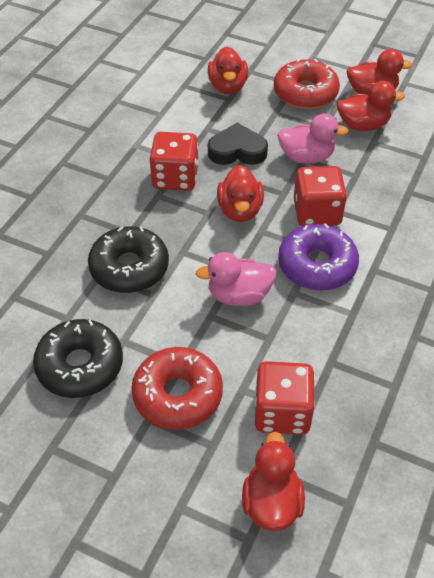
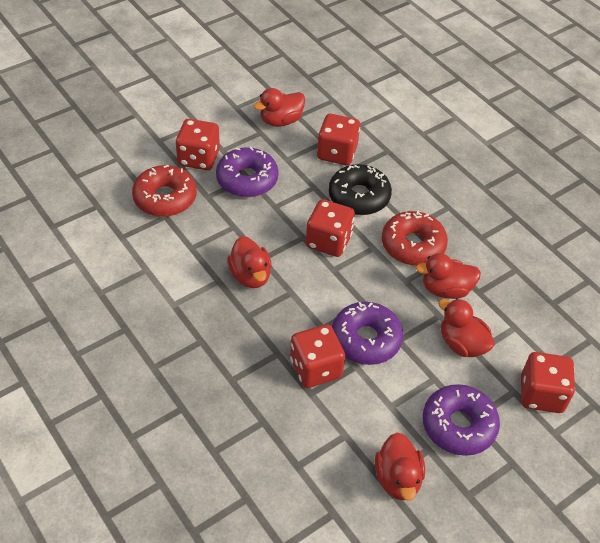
black donut: [33,319,123,398] [88,226,169,293] = 2 -> [329,164,392,215] = 1
black heart: [208,123,268,165] = 1 -> none = 0
pink duck: [196,252,277,306] [277,113,349,164] = 2 -> none = 0
purple donut: [278,223,359,291] = 1 -> [216,147,279,197] [332,302,403,365] [423,384,500,456] = 3
red dice: [149,132,199,191] [255,361,315,435] [294,166,347,226] = 3 -> [176,119,220,170] [290,324,345,388] [306,199,355,257] [317,114,360,165] [521,352,575,413] = 5

